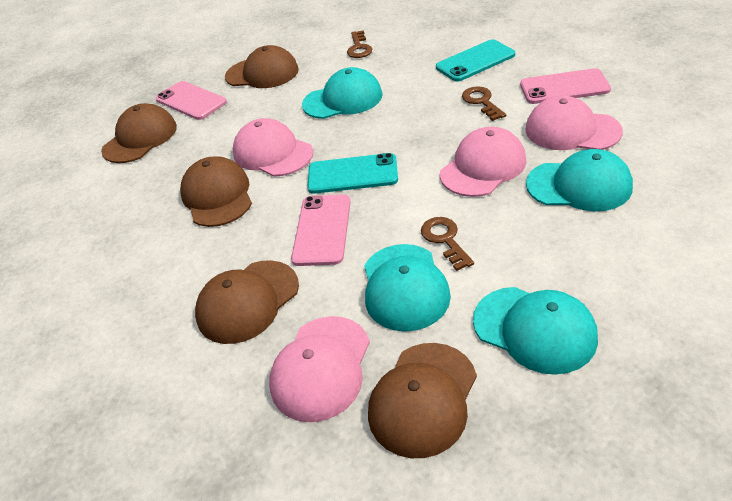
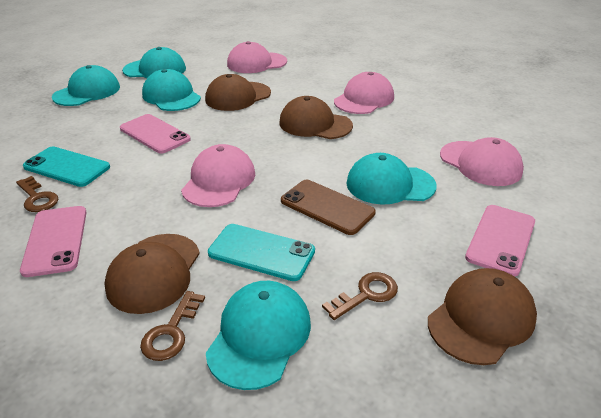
brown cap: [101,103,177,163] [180,156,252,227] [195,260,299,344] [225,45,299,88] [368,343,477,458] = 5 -> [104,234,200,314] [205,74,271,111] [279,96,353,139] [428,268,537,365] = 4
brown phone: none = 0 -> [281,180,376,235] = 1
turquoise cap: [302,67,383,119] [364,244,451,332] [473,287,598,375] [526,149,633,212] = 4 -> [52,65,120,106] [122,47,186,78] [142,69,201,111] [206,281,311,390] [346,153,437,205] = 5

